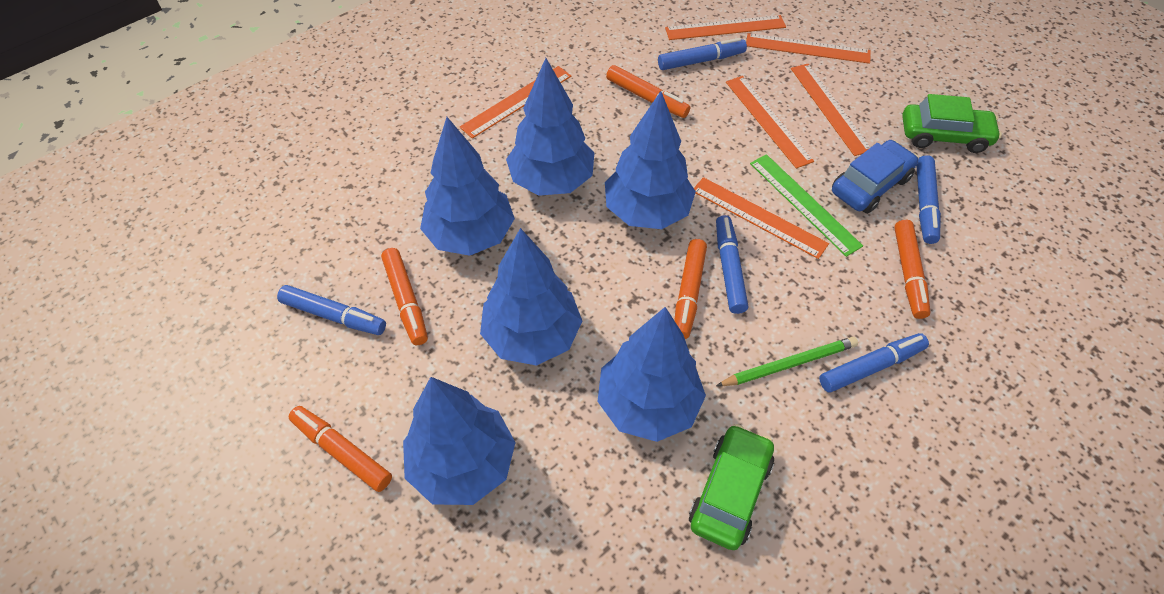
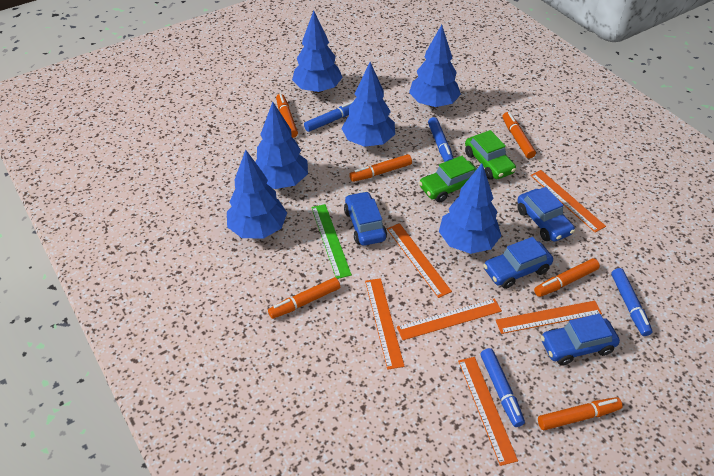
blue car: [832,140,918,214] = 1 -> [344,191,387,246] [483,237,553,289] [517,187,575,242] [541,313,620,366] = 4
blue marker: [277,285,386,335] [658,38,747,70] [716,215,748,314] [819,333,929,393] [916,155,941,244] = 5 -> [304,101,353,132] [428,117,454,162] [480,348,525,427] [611,268,653,336] = 4
green pencil: [716,337,858,386] = 1 -> none = 0
orange marker: [289,406,392,492] [381,248,428,345] [606,65,690,118] [674,239,707,339] [894,220,930,319] = 5 -> [268,277,340,319] [276,94,298,138] [349,154,412,182] [503,112,536,158] [534,258,600,297] [538,397,623,430] = 6

